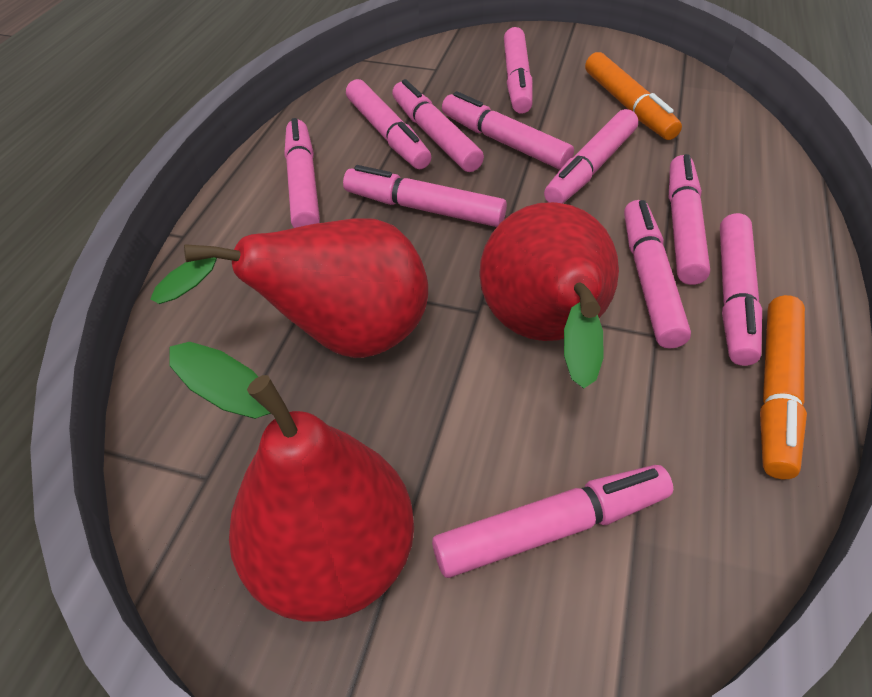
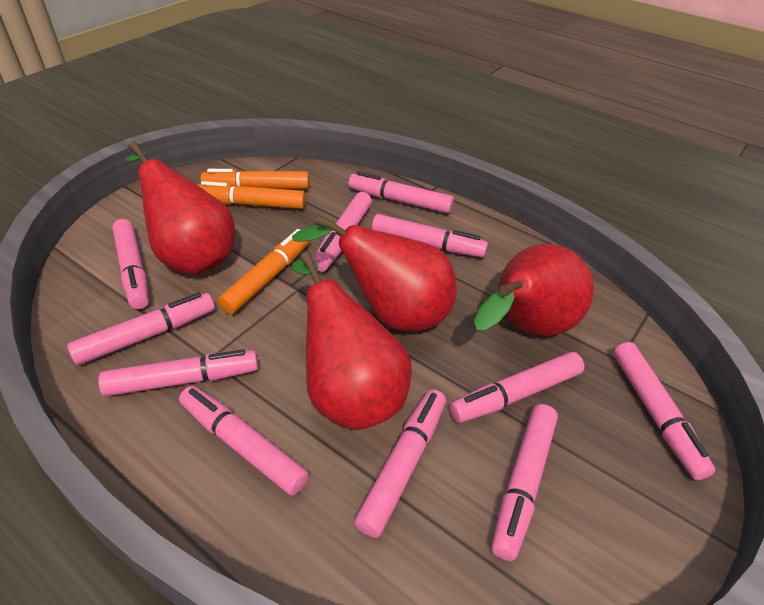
orange marker: [585,52,682,140] [760,295,807,479] = 2 -> [198,181,306,209] [200,169,309,189] [218,229,311,314] = 3
red pear: [150,218,428,358] [170,342,414,622] [479,202,619,389] = 3 -> [126,141,235,275] [292,215,457,331] [292,252,412,430] [474,244,594,336] = 4

